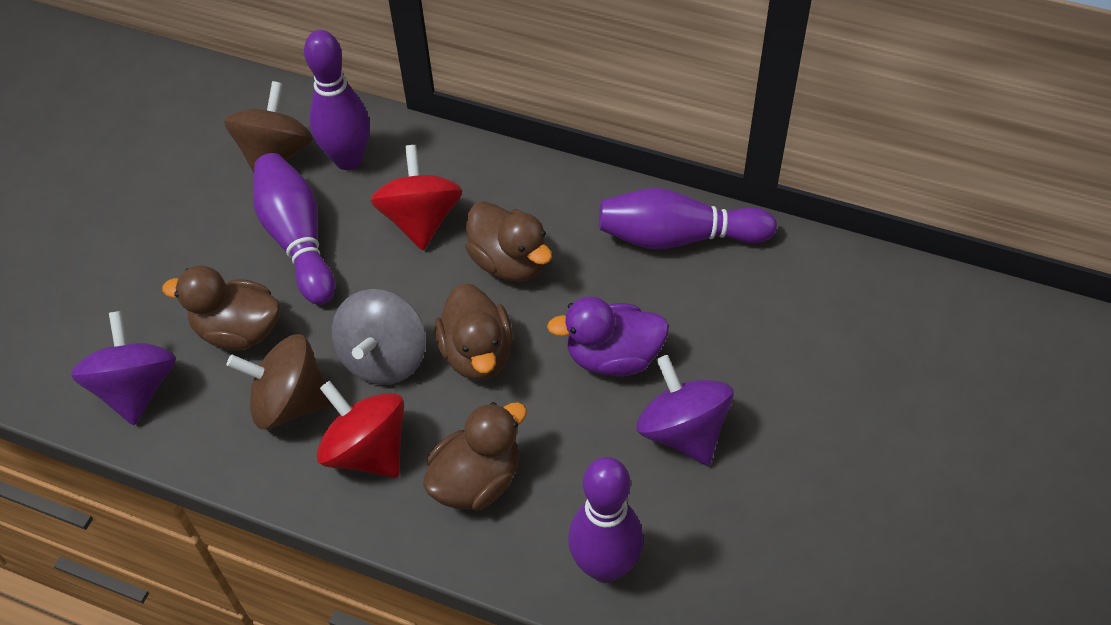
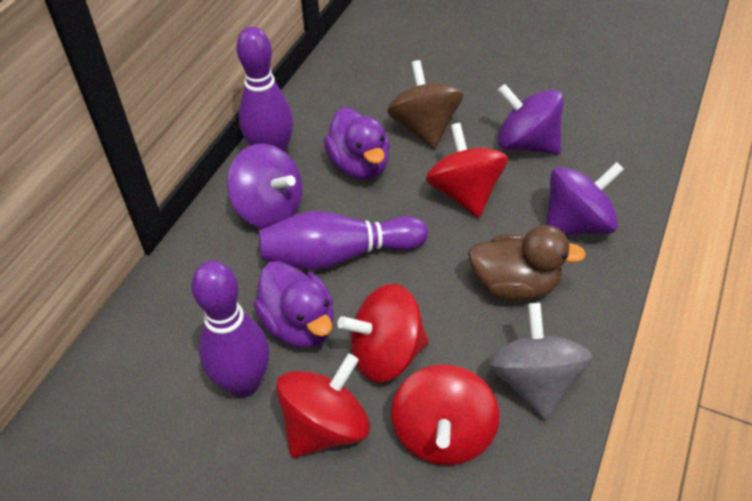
brown duck: [162,266,281,351] [423,402,527,510] [434,283,513,380] [465,201,552,282] = 4 -> [468,225,586,301] = 1
brown spinning top: [224,81,313,173] [227,334,332,429] = 2 -> [387,60,463,149] = 1
purple bowling pin: [253,153,335,305] [304,30,370,170] [568,457,643,583] [599,188,777,249] = 4 -> [191,261,269,398] [236,27,293,153] [259,211,428,270] = 3
purple duck: [547,296,669,376] = 1 -> [253,261,334,348] [324,107,390,180] = 2
purple spinning top: [71,311,176,425] [636,355,734,465] = 2 -> [227,143,302,228] [498,84,564,154] [546,162,624,235] = 3
red spinning top: [317,381,404,478] [370,145,463,250] = 2 -> [276,353,370,458] [337,284,429,382] [391,365,499,465] [426,123,508,217] = 4

